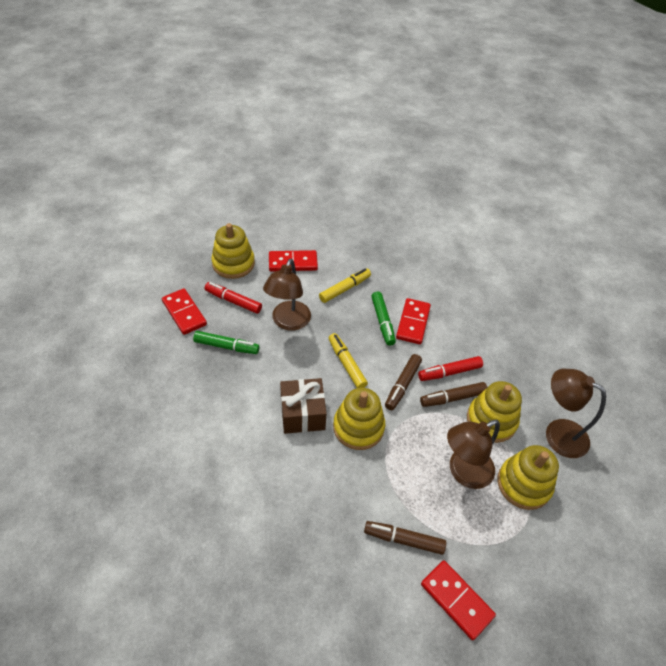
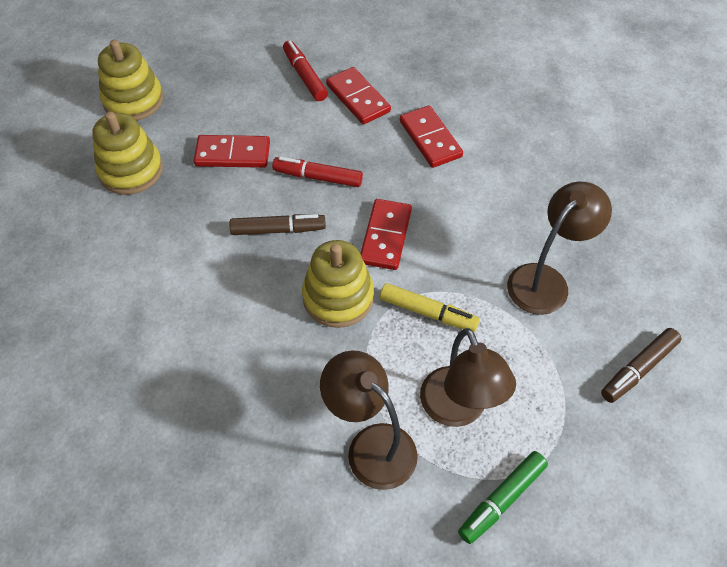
brown gift: [280,378,327,434] = 1 -> none = 0
brown marker: [364,521,446,555] [385,354,422,410] [420,382,487,407] = 3 -> [229,214,326,235] [601,328,682,403] = 2
green marker: [193,331,260,354] [371,292,396,346] = 2 -> [458,451,548,544] = 1
yellow marker: [319,268,371,303] [329,333,368,388] = 2 -> [380,283,480,332] = 1
yellow stacking toy: [211,223,255,279] [333,388,385,450] [467,381,522,443] [498,445,559,510] = 4 -> [93,112,163,195] [98,40,163,121] [302,240,374,328] = 3

